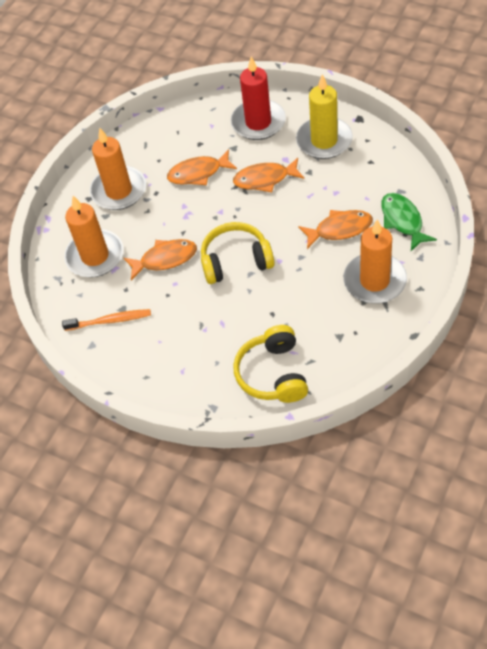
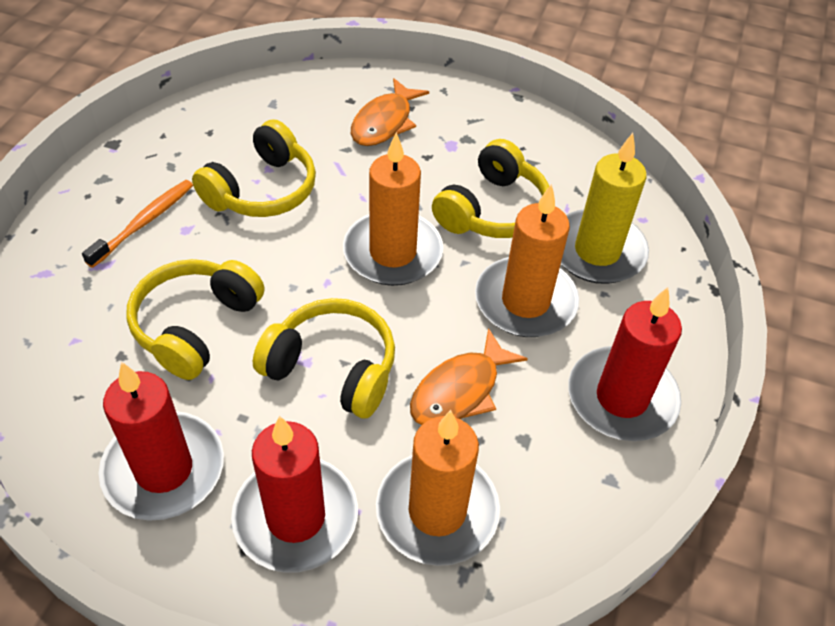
green fish: [381,193,437,251] = 1 -> none = 0
orange fish: [124,239,197,280] [167,149,237,185] [233,158,305,192] [298,210,373,249] = 4 -> [351,78,429,146] [410,328,528,425] = 2
red candle: [230,56,286,140] = 1 -> [99,362,224,521] [231,416,358,572] [568,287,682,441] = 3
yellow headphones: [201,222,275,284] [233,325,308,403] = 2 -> [126,259,264,380] [192,119,316,217] [253,298,395,418] [432,139,549,238] = 4

